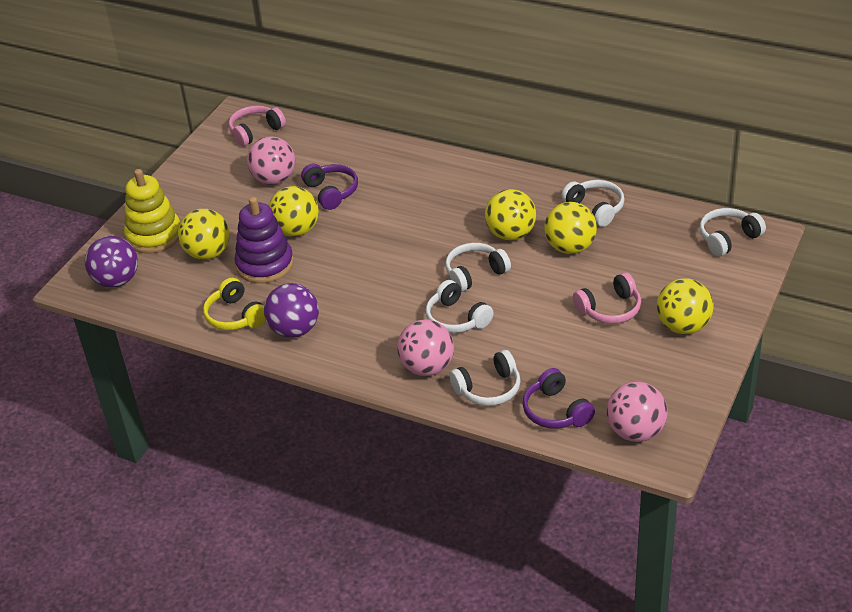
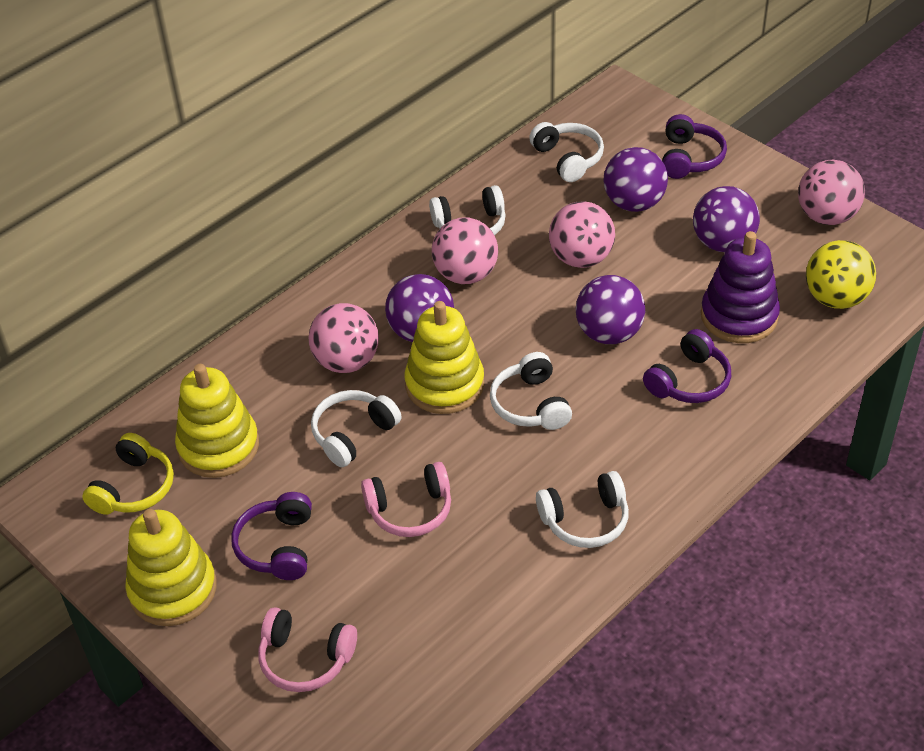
pink ball: [247,136,295,185] [397,319,454,376] [607,382,668,442] = 3 -> [309,303,379,373] [432,217,498,284] [549,201,615,268] [798,160,865,225] = 4
purple ball: [85,236,138,288] [264,283,319,338] = 2 -> [385,274,454,342] [576,275,645,344] [603,147,668,212] [693,186,760,252] = 4
purple headphones: [301,164,358,210] [523,368,595,429] = 2 -> [231,492,312,580] [643,329,731,403] [662,114,727,179] = 3
yellow ball: [178,209,230,260] [269,186,319,237] [485,189,536,241] [544,202,597,254] [657,278,713,334] = 5 -> [806,240,876,309] = 1
yellow stacking toy: [124,169,180,253] = 1 -> [125,509,217,626] [175,364,259,478] [404,301,484,414] = 3

